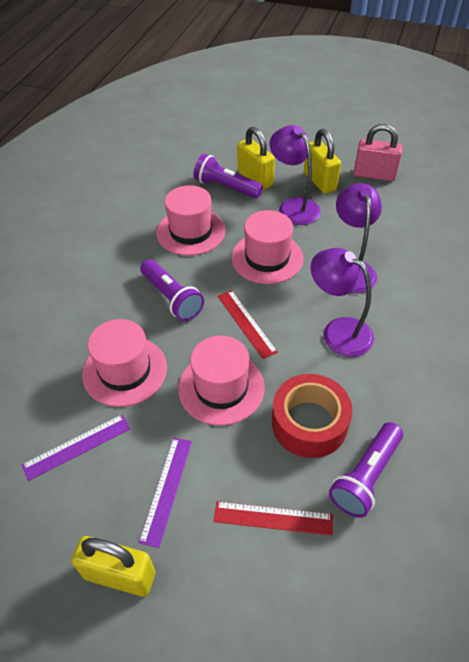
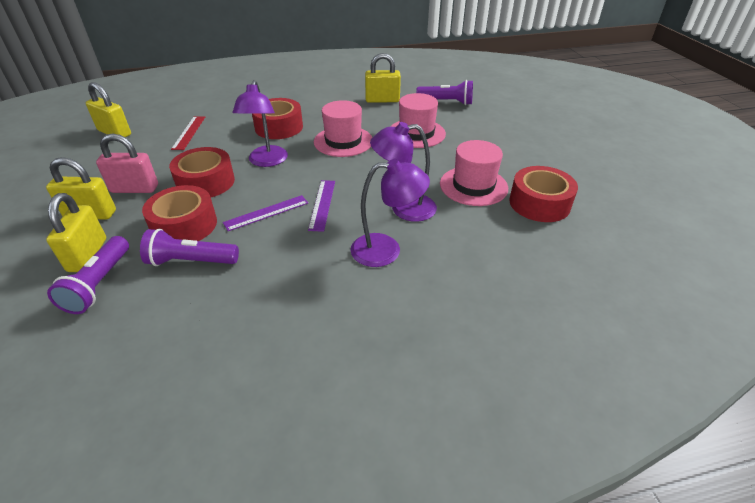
pink hat: [82,319,167,407] [157,185,226,256] [178,336,265,426] [231,210,304,284] = 4 -> [314,100,372,157] [390,93,446,148] [440,140,508,206] = 3
red ruler: [214,501,333,535] [218,290,278,359] = 2 -> [171,116,205,150] = 1
red tape: [272,374,352,458] = 1 -> [142,185,217,241] [169,147,235,197] [252,98,303,139] [509,166,578,222] = 4
yellow padlock: [72,536,155,597] [237,126,275,190] [304,129,341,194] = 3 -> [46,157,116,220] [46,193,106,272] [86,82,131,137] [365,53,401,103] = 4

